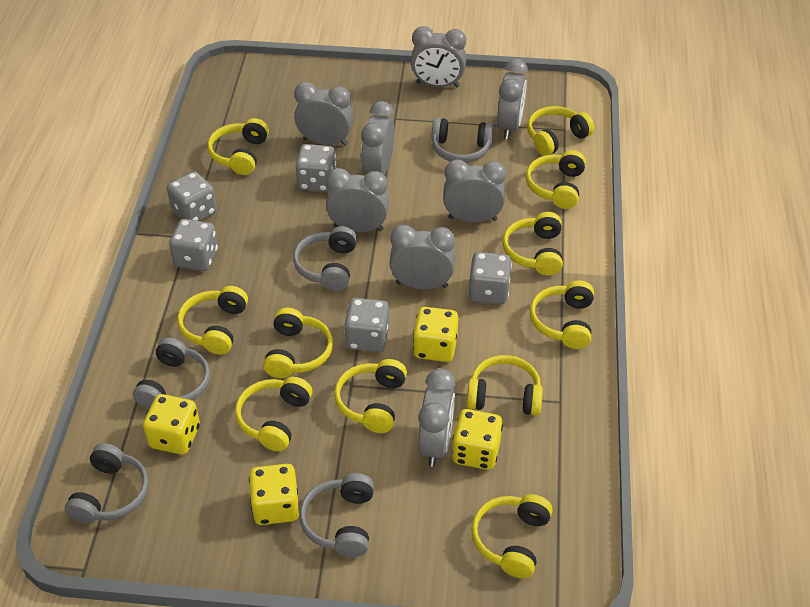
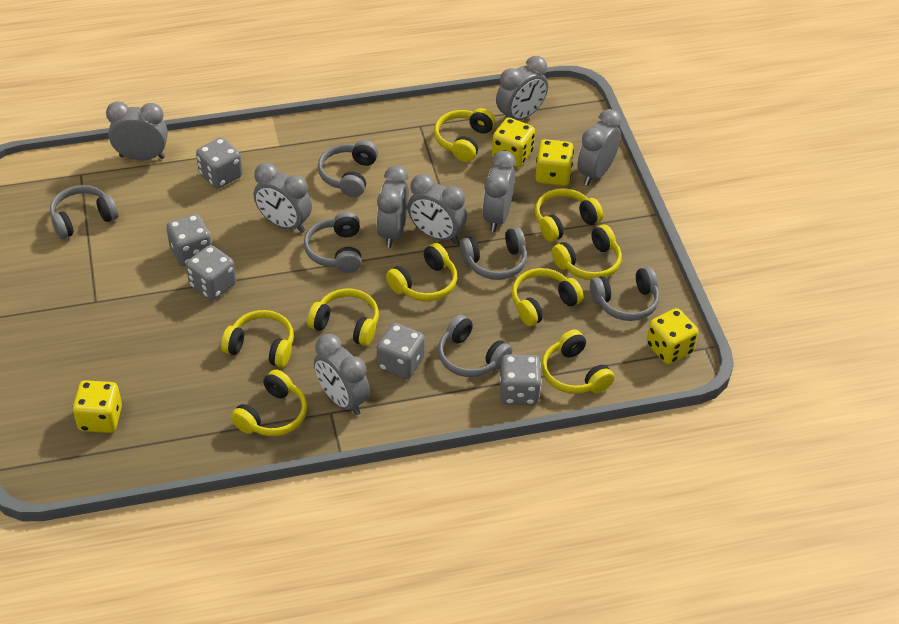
grey headphones: [65,443,149,524] [133,337,210,409] [293,226,357,291] [299,473,374,557] [432,118,494,163] = 5 -> [50,185,118,239] [304,212,362,273] [318,140,378,197] [438,315,512,377] [460,227,527,280] [590,267,659,321] = 6
yellow headphones: [177,286,248,355] [207,118,269,175] [235,377,313,451] [263,308,333,378] [334,359,407,433] [467,355,543,416] [471,494,553,578] [502,212,563,276] [526,150,586,209] [527,106,594,156] [530,280,594,349] = 11 -> [221,310,294,368] [231,369,307,436] [307,289,379,346] [386,243,457,301] [434,108,495,162] [512,268,584,326] [535,188,603,242] [541,329,614,394] [552,225,622,280] = 9

